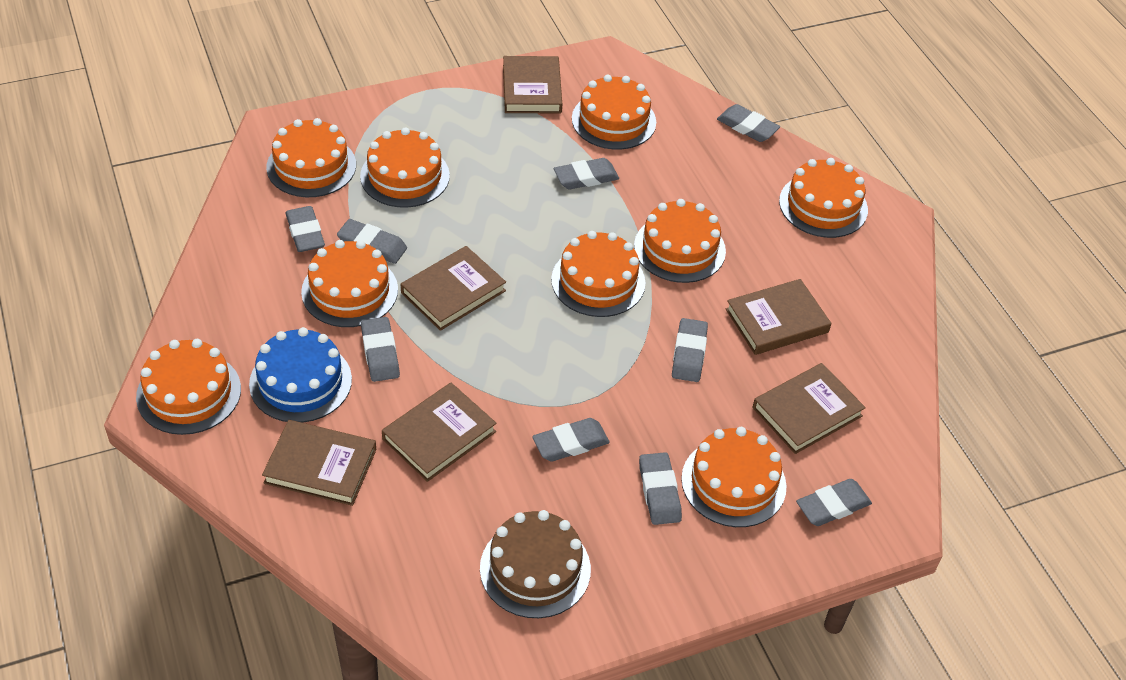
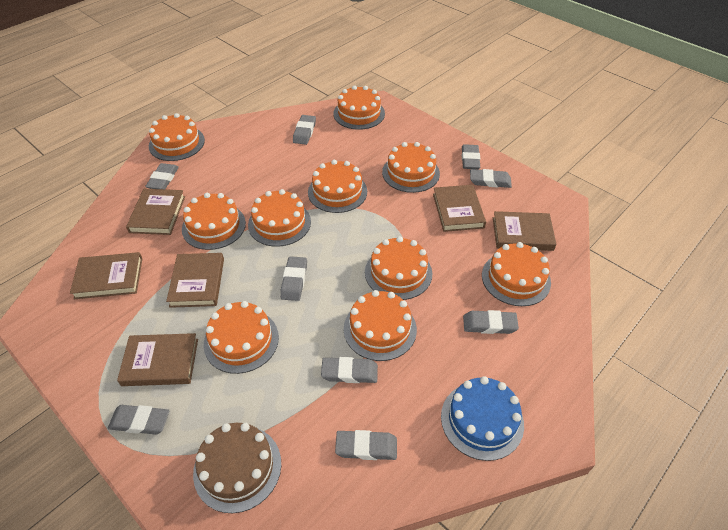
orange cake: [136,339,241,435] [266,118,356,197] [301,240,398,327] [360,127,450,208] [551,231,645,317] [572,75,656,149] [634,199,726,283] [681,427,787,527] [779,158,868,238] = 9 -> [149,113,205,161] [182,193,246,250] [204,301,279,374] [248,189,311,247] [308,160,367,213] [333,85,385,130] [344,290,417,361] [365,236,432,300] [382,142,440,193] [482,242,551,306] = 10

